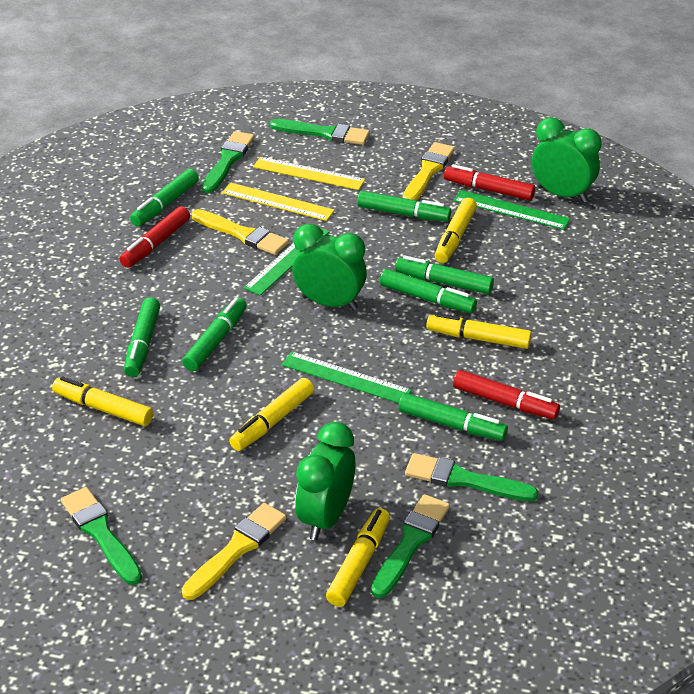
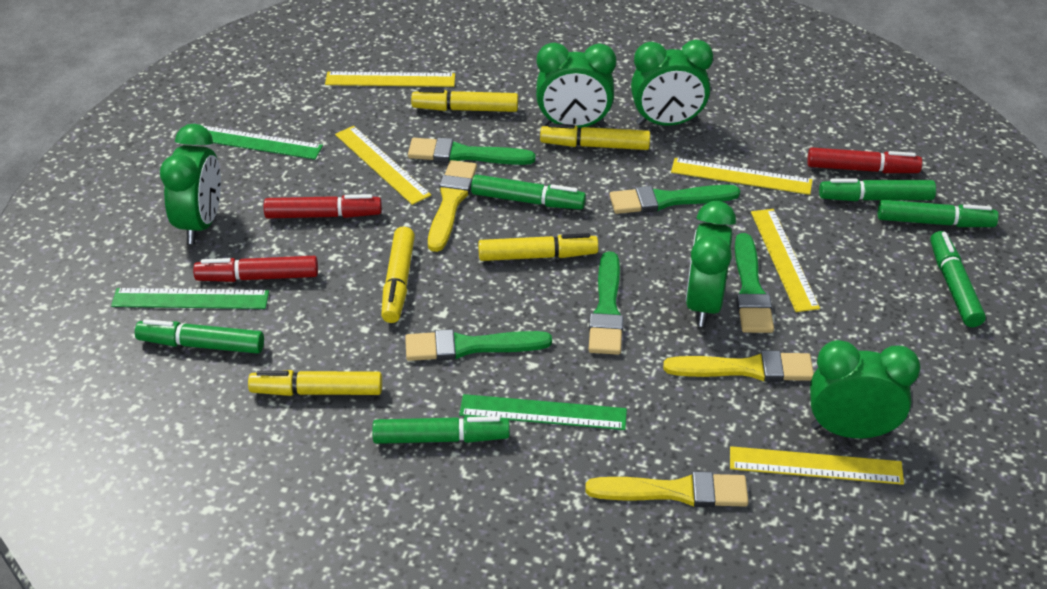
green clock: [292,224,367,311] [295,422,355,540] [532,117,602,203] = 3 -> [160,124,221,244] [536,43,616,128] [631,40,713,126] [685,201,736,327] [810,340,920,438] = 5
green marker: [124,297,160,377] [130,169,199,226] [182,298,247,371] [357,191,451,222] [380,269,477,313] [395,255,494,294] [398,393,508,441] = 7 -> [135,319,264,354] [372,416,510,444] [471,175,586,209] [819,179,936,201] [878,200,999,227] [930,231,986,327] = 6
yellow ruler: [222,182,335,221] [253,157,365,190] = 2 -> [325,71,455,87] [335,126,431,205] [671,158,812,195] [730,446,904,485] [751,209,820,312] = 5

